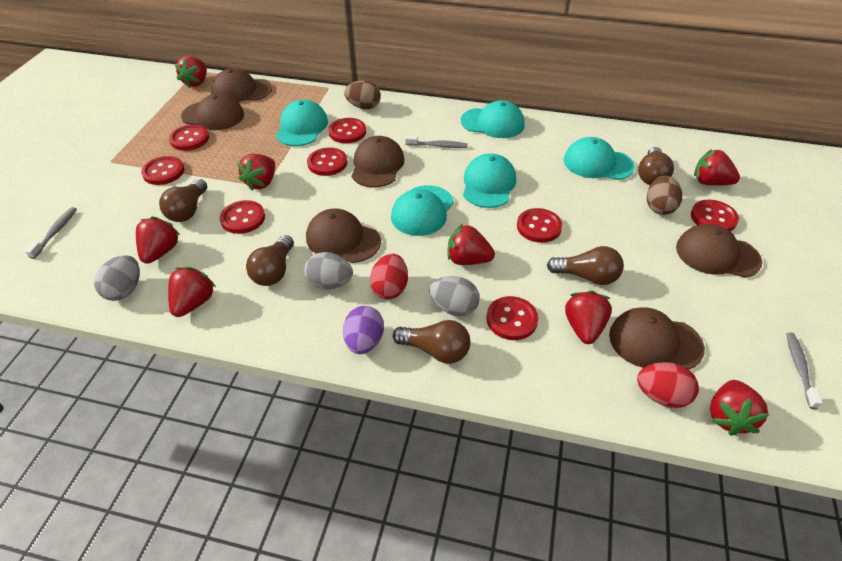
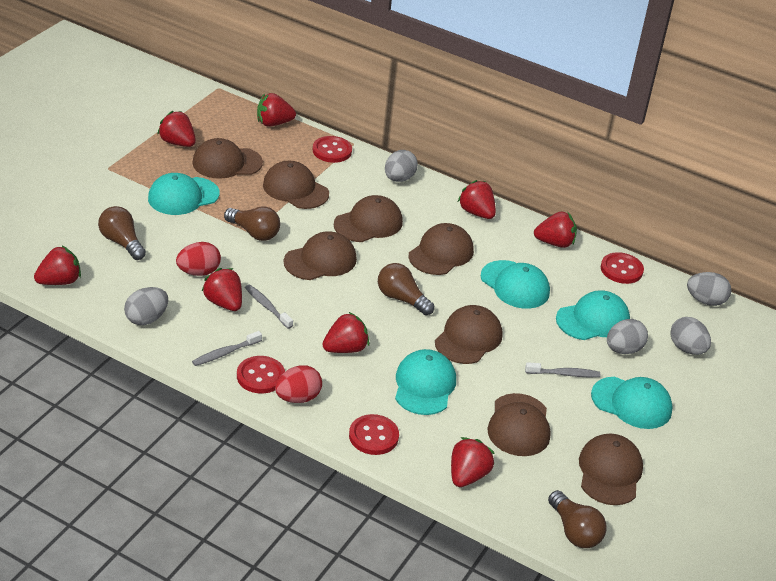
brown cap: [181,93,244,130] [211,68,272,102] [306,208,381,263] [352,136,404,187] [609,307,705,370] [676,224,762,278] = 6 -> [192,138,263,179] [263,160,329,209] [284,231,357,280] [334,195,403,242] [409,223,474,275] [435,305,502,364] [487,393,550,456] [579,433,643,505] = 8
brown egg: [344,80,381,109] [647,176,682,215] = 2 -> none = 0
brown light bulb: [159,179,207,222] [246,235,294,286] [393,320,471,364] [547,246,624,285] [638,147,674,185] = 5 -> [98,206,146,260] [224,206,280,241] [378,263,434,315] [548,490,606,548] = 4
grey egg: [94,255,140,301] [304,252,353,289] [429,276,480,316] = 3 -> [124,287,168,325] [385,150,418,182] [607,319,648,354] [670,317,711,355] [687,272,731,306] = 5
purple egg: [343,306,384,354] = 1 -> none = 0
red button: [141,156,184,185] [169,124,209,151] [220,200,265,234] [307,147,347,176] [328,118,366,143] [486,296,538,340] [517,208,562,243] [691,200,739,231] = 8 -> [237,356,285,393] [313,136,352,163] [349,414,399,455] [601,252,644,284] = 4

